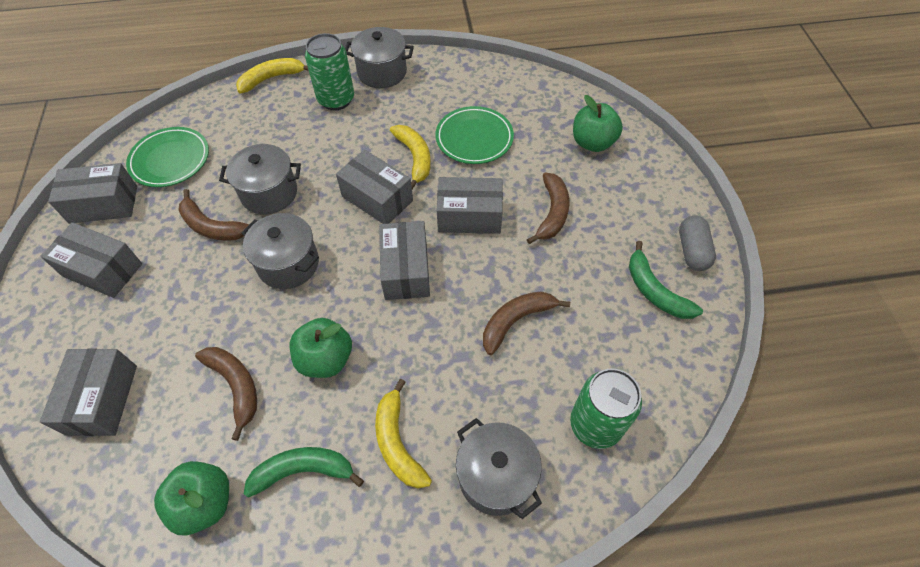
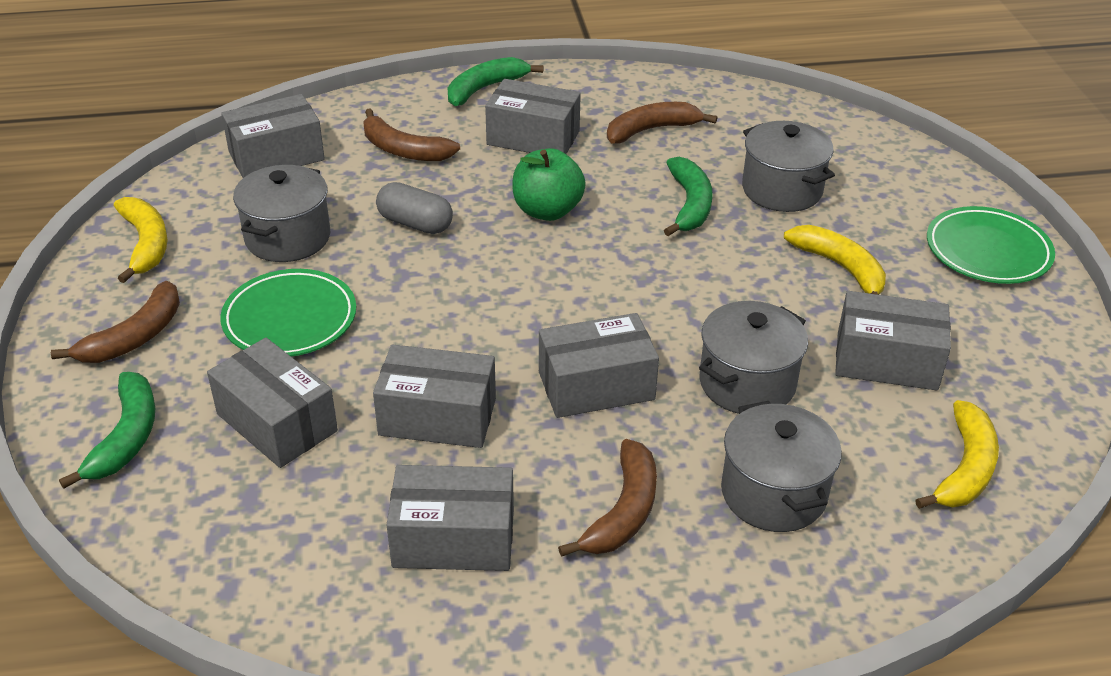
green apple: [154,461,229,535] [290,318,352,378] [573,95,623,152] = 3 -> [512,148,586,221] = 1
green banana: [244,447,364,498] [629,241,703,319] = 2 -> [59,372,155,489] [448,57,543,106] [664,157,713,236] = 3
green can: [305,33,354,110] [570,369,642,449] = 2 -> none = 0
grey box: [40,223,142,298] [40,348,137,436] [48,163,137,224] [336,150,413,224] [379,221,430,300] [437,177,503,234] = 6 -> [207,338,338,468] [221,94,325,178] [373,344,496,448] [387,465,514,571] [485,79,581,154] [539,313,659,418] [835,291,951,391] = 7

